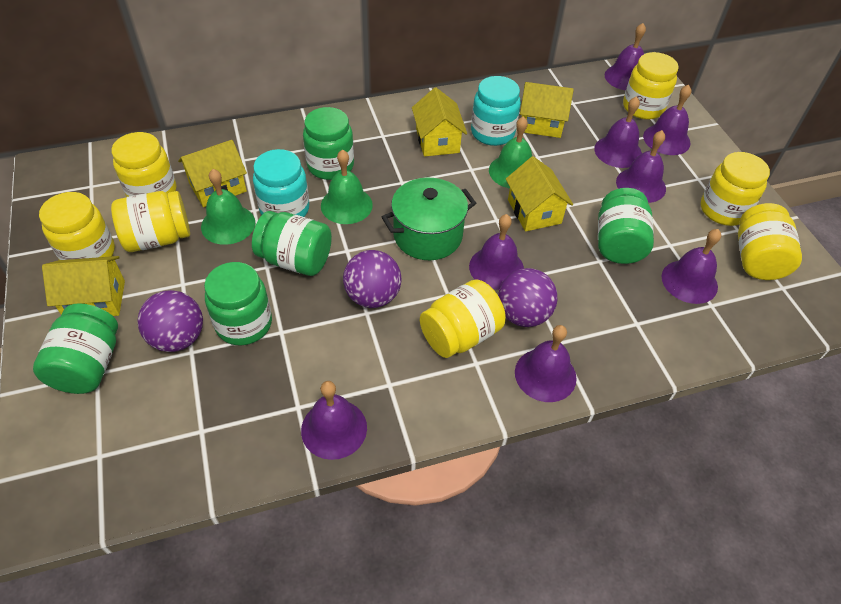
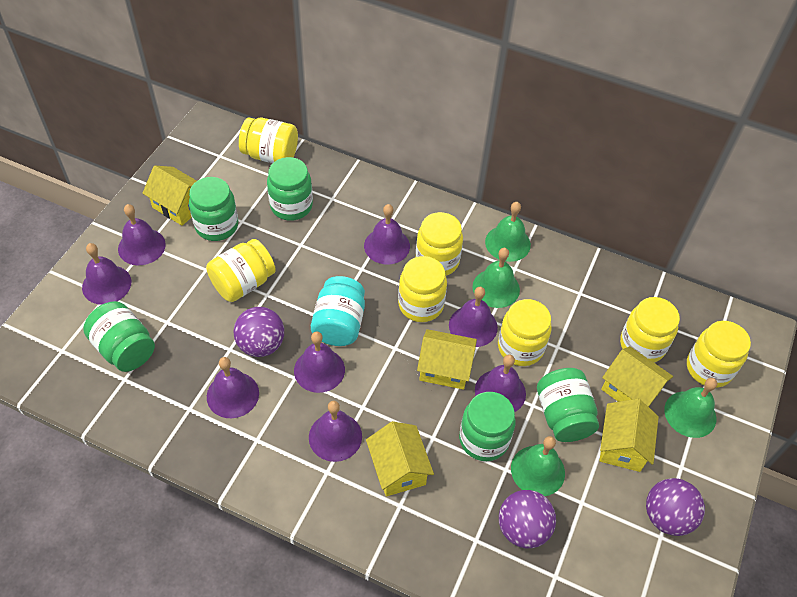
green bell: [201,169,255,245] [321,149,373,224] [489,116,532,188] = 3 -> [473,248,520,308] [485,202,531,262] [511,436,565,496] [664,378,717,438] = 4
green pot: [382,178,476,260] = 1 -> none = 0
turquoise jar: [253,149,309,217] [471,76,521,146] = 2 -> [311,276,365,346] = 1

